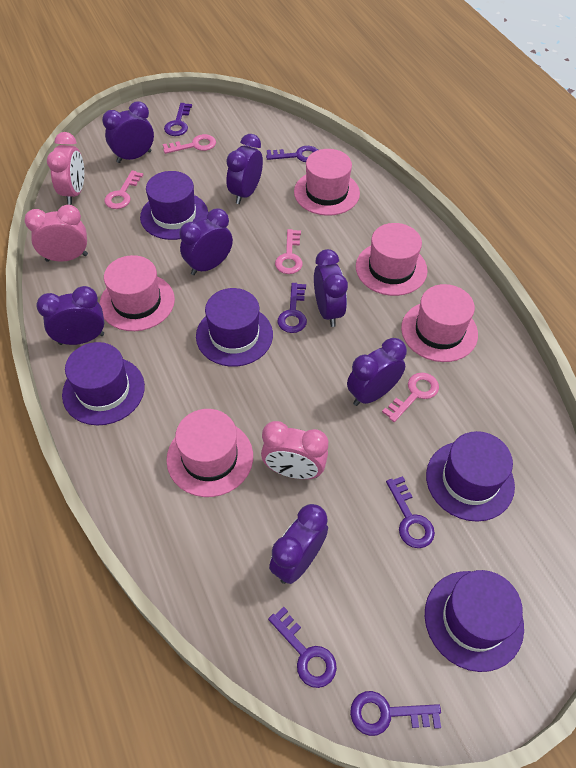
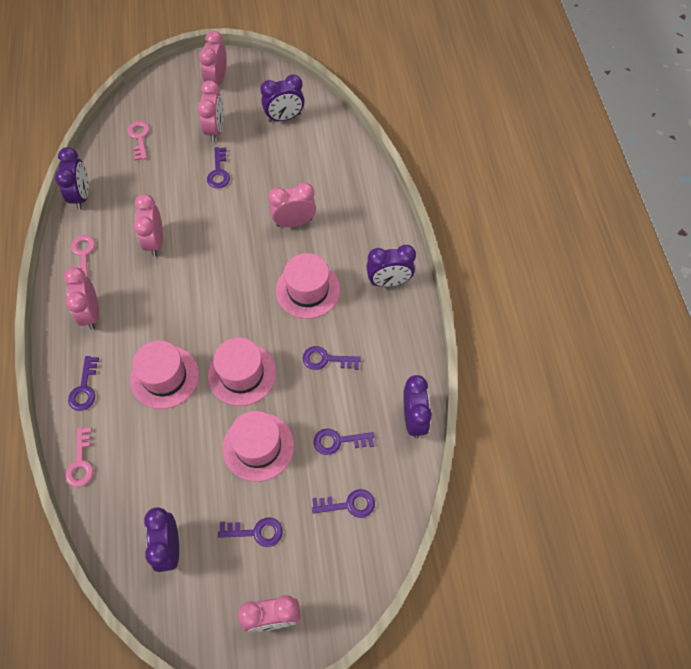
pink clock: [24,205,88,262] [47,132,84,205] [261,421,328,479] = 3 -> [64,267,99,330] [134,194,163,257] [197,80,224,142] [199,30,227,85] [237,595,301,632] [268,183,316,227] = 6
pink hat: [99,255,175,331] [166,409,253,497] [294,149,360,216] [356,223,428,296] [401,284,478,362] = 5 -> [130,341,199,409] [208,338,276,406] [222,411,294,482] [276,253,340,319] = 4
pink key: [104,170,143,209] [163,134,216,154] [275,229,303,274] [382,373,439,422] = 4 -> [65,427,93,487] [71,235,95,277] [127,121,150,160] = 3
purple clock: [36,286,105,345] [102,101,154,163] [179,208,233,275] [226,134,263,204] [269,504,328,584] [314,249,348,327] [347,338,407,406] = 7 -> [55,147,89,210] [144,507,179,572] [260,74,305,122] [366,245,416,287] [403,375,432,439] = 5
purple hat: [62,342,145,425] [140,171,208,240] [196,288,273,367] [425,570,524,672] [426,431,515,522] = 5 -> none = 0

